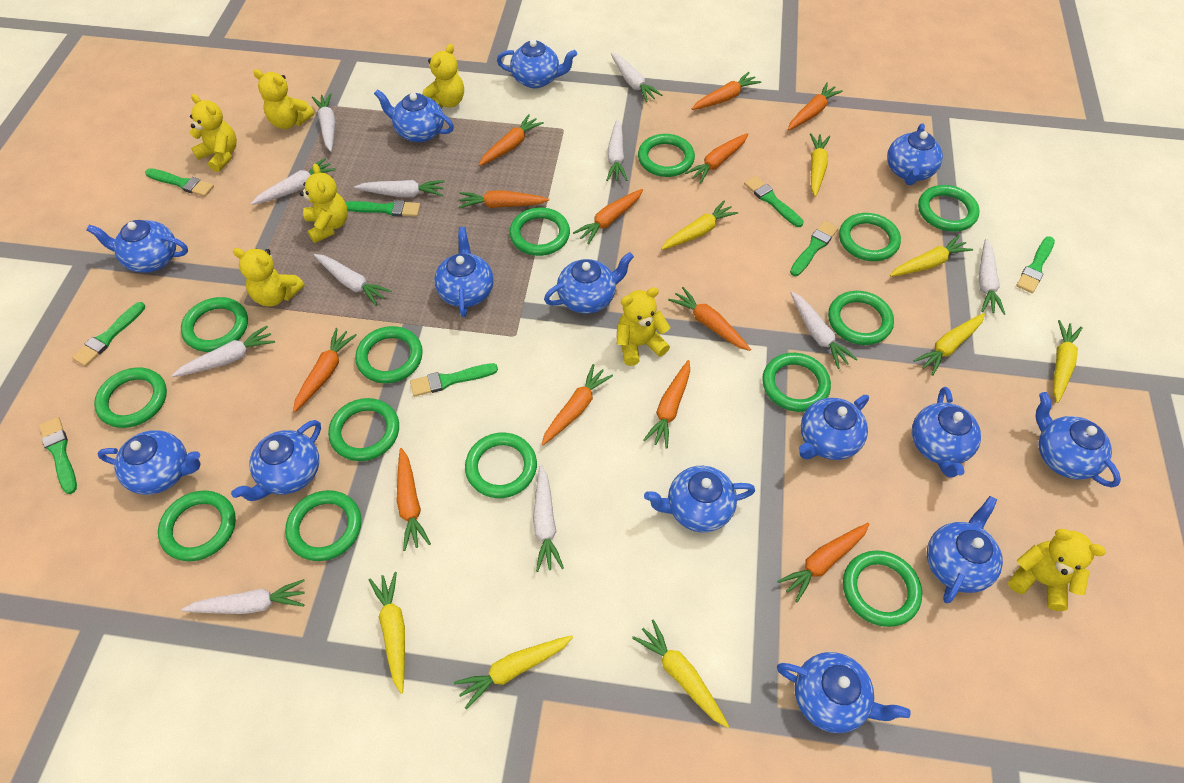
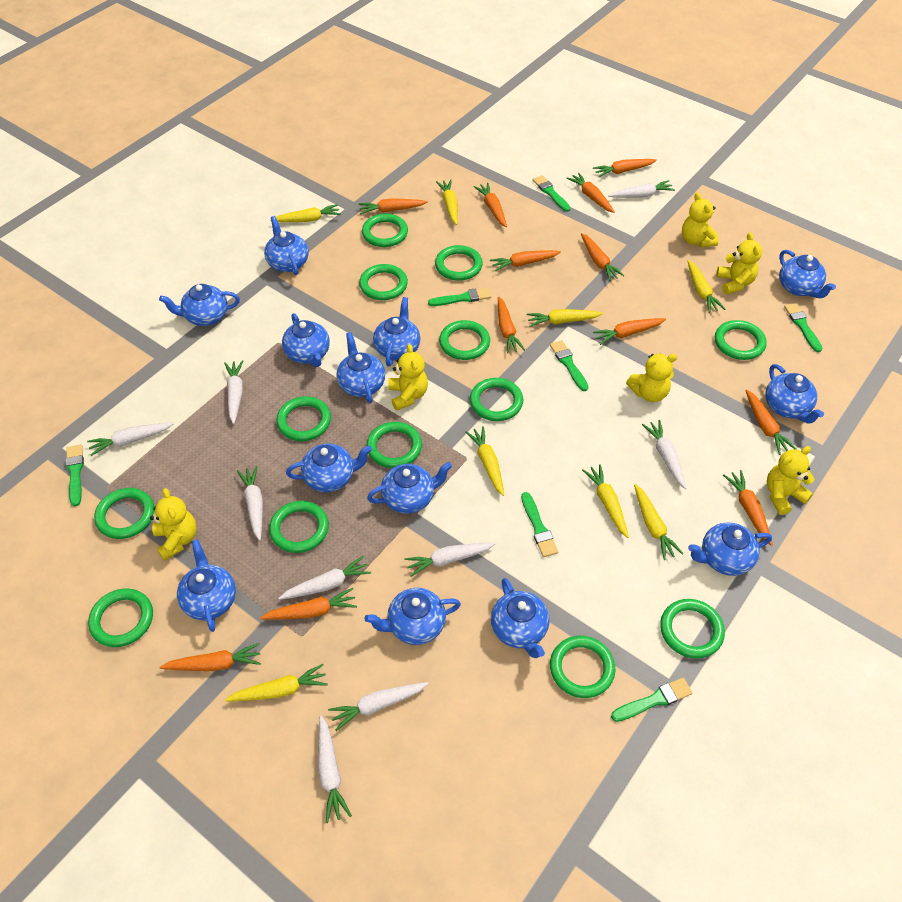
blue teapot: [87,220,188,273] [97,430,200,495] [231,420,321,501] [374,89,454,142] [434,227,494,317] [497,39,577,88] [544,252,634,314] [644,466,755,532] [777,652,911,733] [799,395,869,460] [887,123,943,185] [912,387,981,478] [927,496,1003,603] [1035,392,1121,487] = 14 -> [159,284,240,326] [177,540,236,632] [264,216,308,275] [282,313,330,367] [286,443,372,492] [336,332,385,403] [365,588,461,645] [367,462,452,514] [373,297,420,366] [491,578,550,658] [688,522,772,576] [765,364,824,424] [779,250,836,298] = 13
green brush: [39,417,77,494] [72,302,145,366] [145,168,214,197] [345,200,420,217] [410,363,498,396] [744,176,804,227] [790,221,838,276] [1016,236,1055,293] = 8 -> [66,444,84,507] [428,287,491,306] [521,492,558,557] [533,175,571,212] [550,340,588,391] [611,678,692,722] [784,303,823,352] = 7
green ring: [94,367,167,428] [158,490,236,561] [181,297,248,352] [285,490,361,561] [328,398,399,461] [355,326,423,383] [465,433,537,498] [509,208,570,256] [638,134,695,177] [762,353,831,412] [828,291,894,345] [839,213,901,261] [843,550,922,627] [918,185,980,232] = 14 -> [88,588,153,647] [94,488,154,539] [269,501,329,553] [276,396,331,441] [359,264,408,300] [362,214,408,247] [366,422,422,468] [435,245,483,281] [439,320,490,360] [470,378,523,421] [550,636,615,698] [660,599,725,658] [715,320,767,360] = 13
white carrot: [171,326,275,377] [181,579,305,614] [251,158,336,205] [312,93,335,152] [314,254,391,306] [354,180,445,197] [533,465,564,572] [607,119,627,181] [611,52,662,102] [790,291,858,369] [979,239,1005,315] = 11 -> [87,423,174,456] [225,360,243,424] [237,466,263,541] [278,556,371,600] [318,715,352,823] [328,682,429,731] [405,542,496,577] [608,180,675,198] [642,420,687,489] = 9
yellow teddy bear: [190,94,237,172] [233,248,305,307] [253,69,314,129] [300,163,348,243] [422,44,464,109] [617,287,670,366] [1008,529,1106,611] = 7 -> [150,488,197,561] [388,344,428,411] [626,354,677,402] [682,192,719,247] [716,232,762,295] [767,446,815,515] = 6

